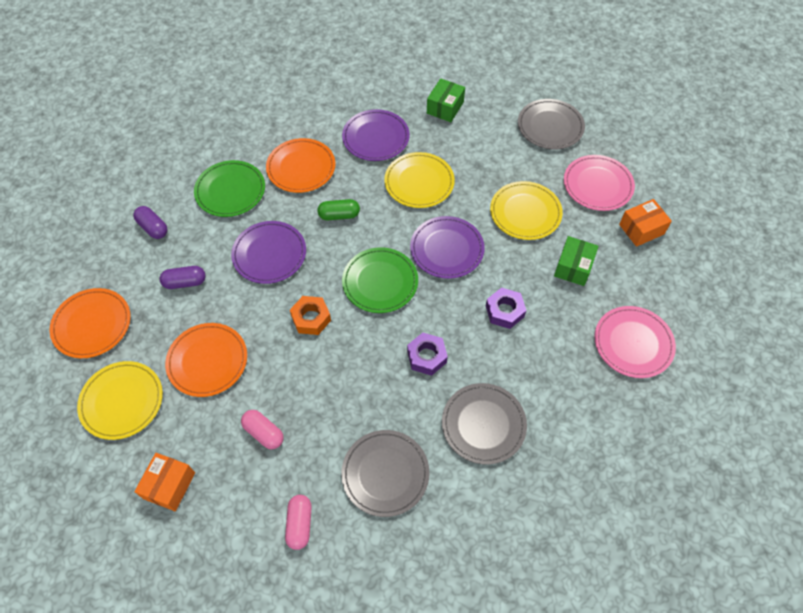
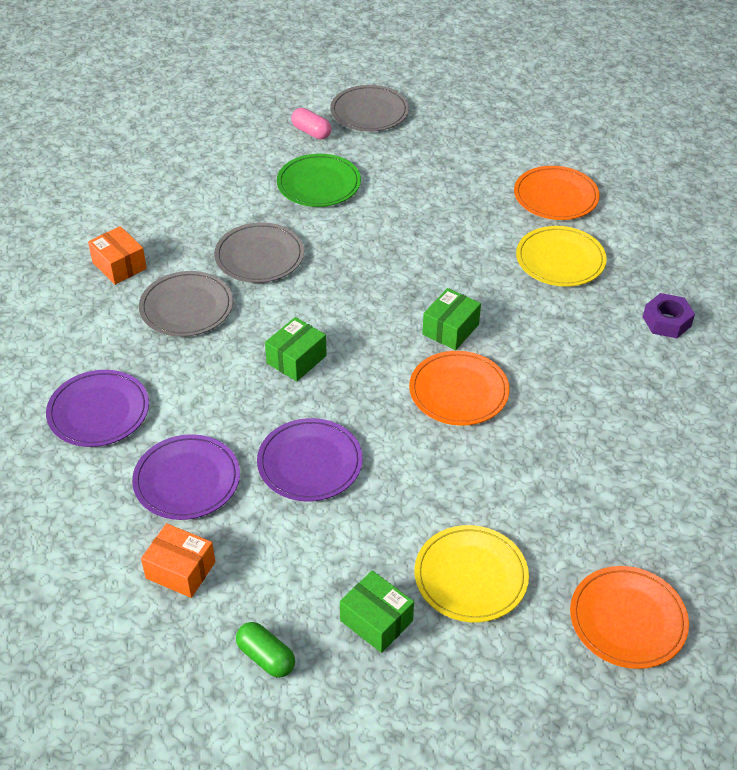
green box: [427,78,465,122] [554,236,599,286] = 2 -> [265,317,327,381] [340,570,414,653] [422,288,481,350] = 3
green plate: [194,160,265,217] [342,247,418,313] = 2 -> [277,154,361,207] = 1
orange nut: [290,296,331,335] = 1 -> none = 0
pink capsule: [241,410,283,449] [285,495,312,550] = 2 -> [291,108,331,139] = 1
pink plate: [564,155,635,211] [594,306,676,378] = 2 -> none = 0
purple capsule: [133,206,168,239] [160,266,206,289] = 2 -> none = 0
purple nut: [407,333,448,376] [486,288,526,329] = 2 -> [643,293,695,338] = 1
yellow plate: [77,361,163,440] [384,152,455,208] [490,181,563,240] = 3 -> [414,525,529,622] [516,226,607,287] = 2

